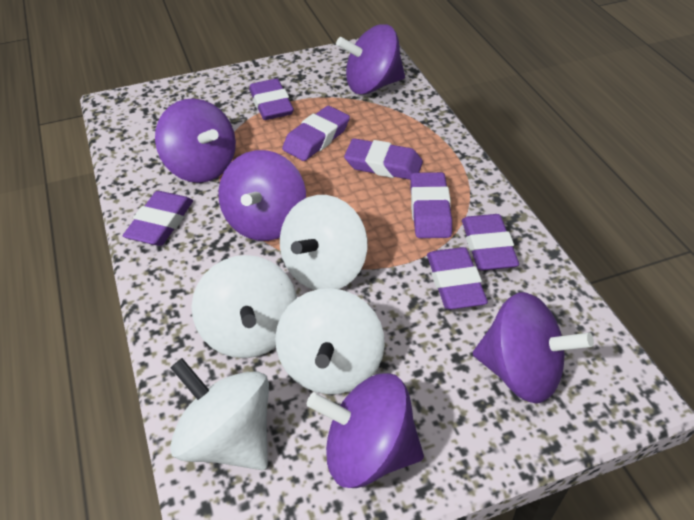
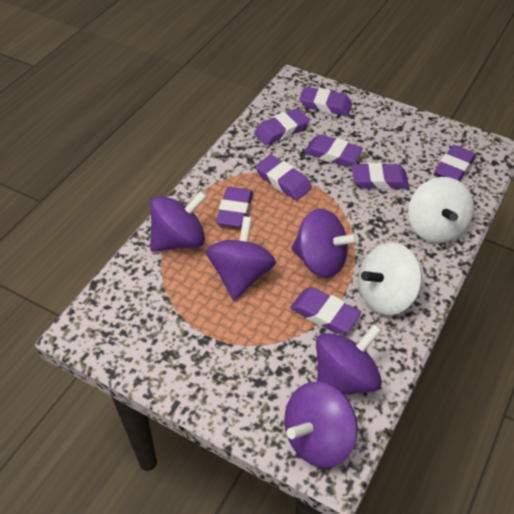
purple eraser: [123,191,193,246] [249,79,294,120] [282,106,350,161] [344,138,423,180] [411,172,452,238] [427,247,488,309] [462,214,519,271] = 7 -> [216,187,253,228] [254,108,309,145] [255,155,312,200] [290,287,361,334] [299,87,352,116] [304,134,363,167] [352,163,409,189] [434,145,476,181] = 8
white spinning top: [170,358,269,470] [192,255,297,358] [275,288,385,394] [280,195,367,290] = 4 -> [358,242,422,315] [408,177,474,243] = 2

